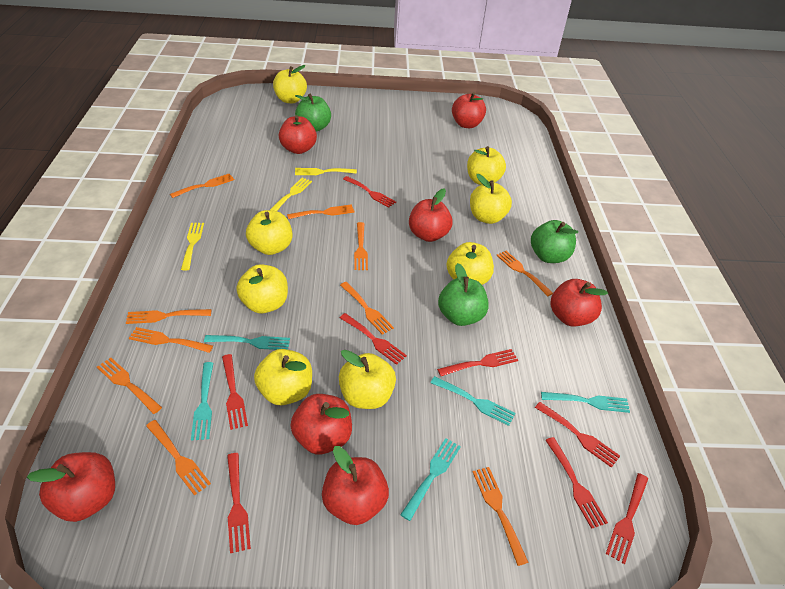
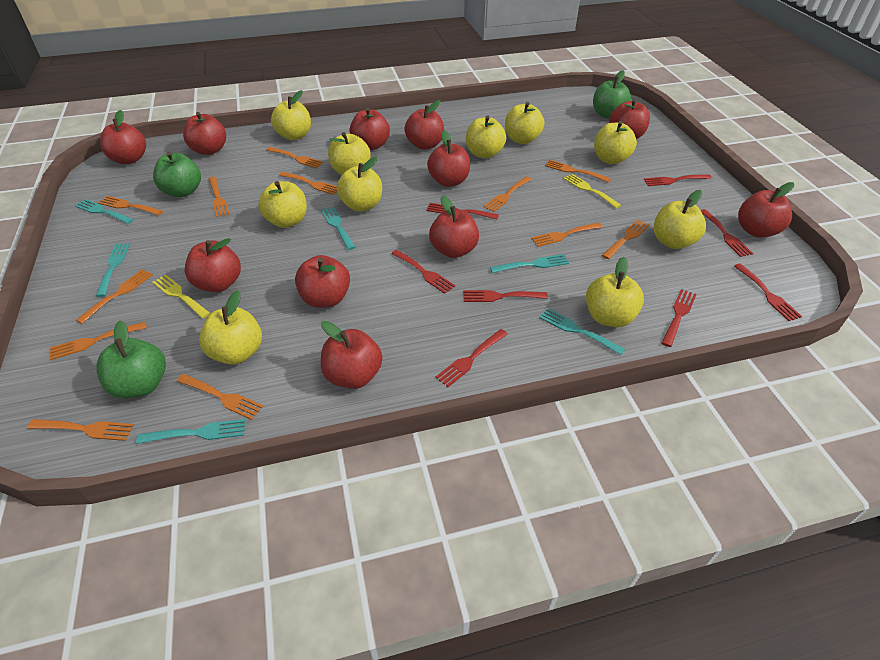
orange fork: [97,358,162,414] [126,309,211,324] [129,327,213,353] [146,420,211,496] [170,174,235,198] [287,204,355,219] [340,282,394,335] [354,222,368,270] [473,467,529,566] [496,251,553,296] = 10 -> [27,419,134,441] [49,322,147,360] [76,269,153,324] [98,196,163,216] [177,374,264,420] [209,177,230,217] [266,147,323,168] [279,172,337,195] [483,176,532,212] [531,222,603,247] [545,160,611,182] [602,220,649,259] = 12
red apple: [27,452,115,522] [279,115,317,154] [290,394,352,454] [322,446,389,525] [409,188,453,242] [452,92,486,128] [551,279,608,327] = 7 -> [100,110,146,164] [183,112,226,155] [185,238,241,292] [295,255,350,308] [321,321,383,389] [349,108,390,150] [404,100,444,150] [427,130,470,187] [429,195,479,258] [609,99,650,139] [738,182,794,238] = 11
turquoise fork: [191,362,213,441] [204,335,290,350] [400,438,461,521] [430,376,515,426] [541,392,630,413] = 5 -> [75,199,134,224] [96,243,130,297] [136,419,246,444] [321,207,355,250] [490,254,569,273] [539,308,625,355] = 6
yellow apple: [236,264,288,313] [246,210,292,255] [254,349,312,405] [273,65,307,103] [339,350,396,409] [446,242,494,285] [467,146,506,185] [470,174,512,224] = 8 -> [199,290,262,365] [258,181,307,228] [271,90,311,140] [328,132,371,175] [337,157,382,212] [466,115,506,159] [505,102,544,144] [586,257,644,327] [594,121,637,164] [654,190,706,249] = 10
yellow fork: [181,223,204,271] [270,178,312,211] [295,168,357,175] = 3 -> [152,275,210,318] [563,174,621,208] = 2

